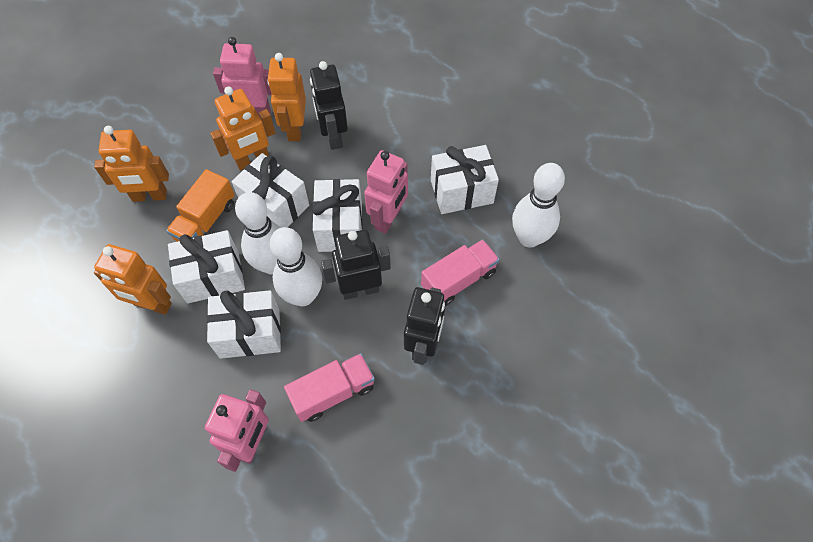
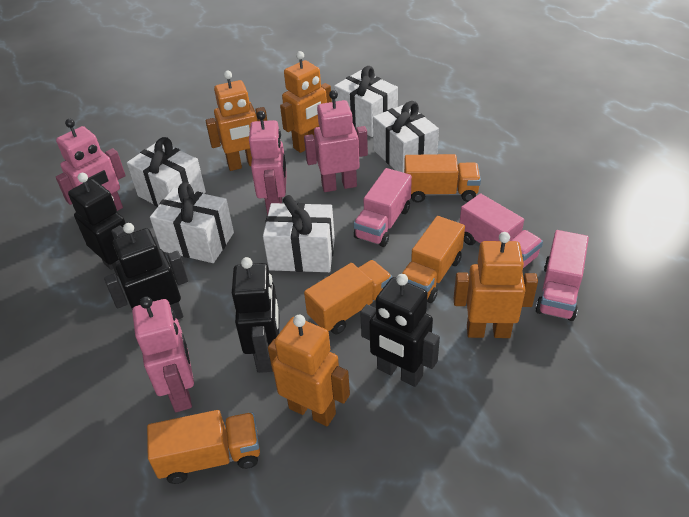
black robot: [310,61,348,150] [321,230,391,300] [404,287,445,365] = 3 -> [68,173,128,277] [104,223,188,320] [232,257,279,373] [360,274,440,387] = 4
orange truck: [166,169,235,242] = 1 -> [147,410,260,484] [304,260,392,334] [402,216,465,303] [404,154,481,203] = 4
pink robot: [205,389,269,472] [213,37,272,117] [364,150,408,234] = 3 -> [56,119,126,211] [132,296,194,412] [249,111,287,216] [304,90,368,192] = 4
pink truck: [284,353,375,422] [421,239,499,306] = 2 -> [354,168,412,247] [460,193,543,268] [535,230,589,321] = 3
white bowling pin: [235,192,281,275] [270,227,322,306] [512,163,565,248] = 3 -> none = 0

